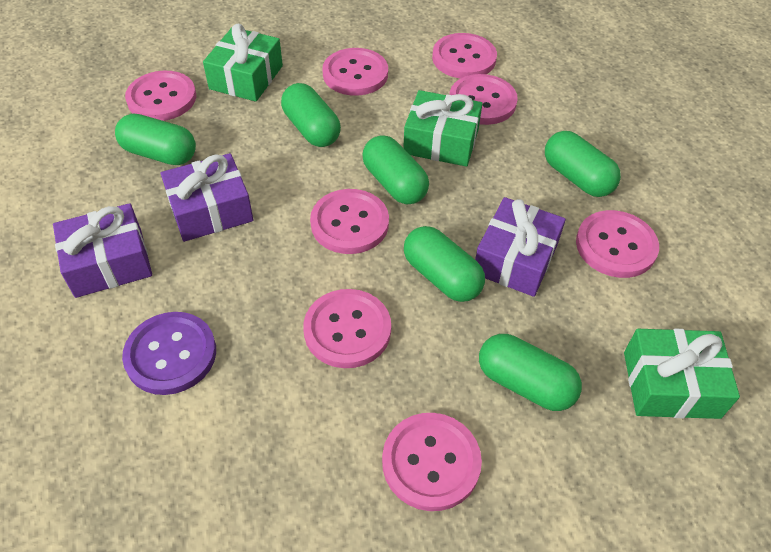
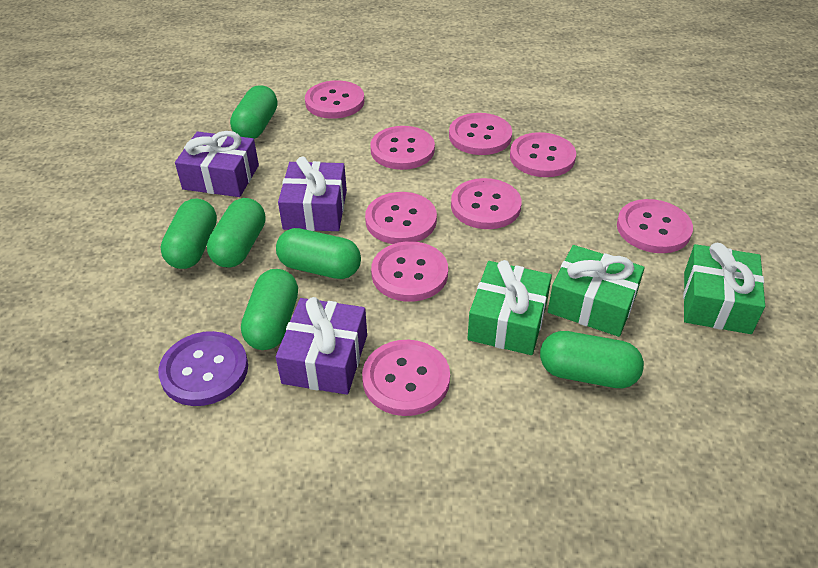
pink button: [125,71,196,121] [303,289,391,368] [310,189,389,254] [322,48,388,96] [382,413,482,511] [432,33,497,78] [449,74,518,125] [576,210,659,278] = 8 -> [305,80,364,119] [362,340,450,416] [365,192,437,244] [370,126,435,170] [371,241,448,302] [449,113,512,155] [451,178,522,229] [510,132,576,177] [617,199,693,253] = 9

